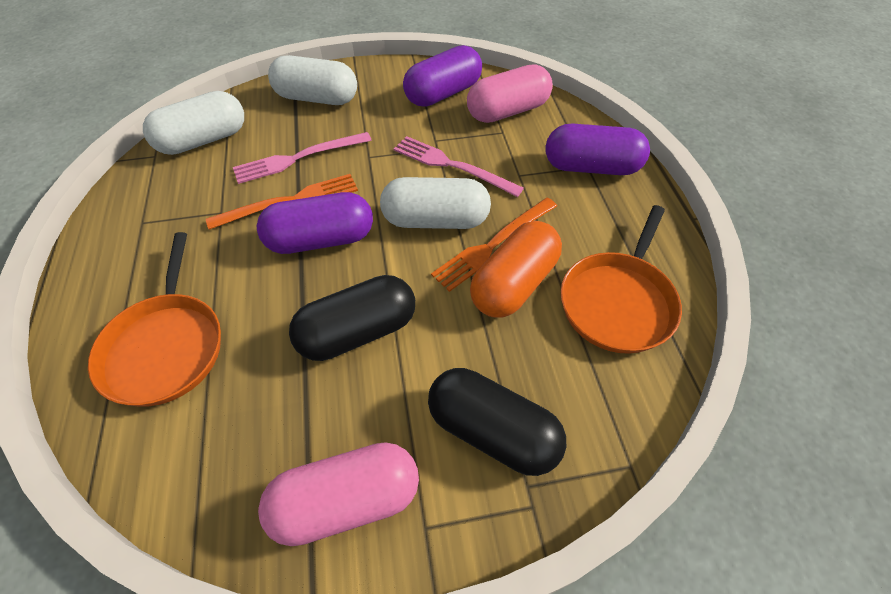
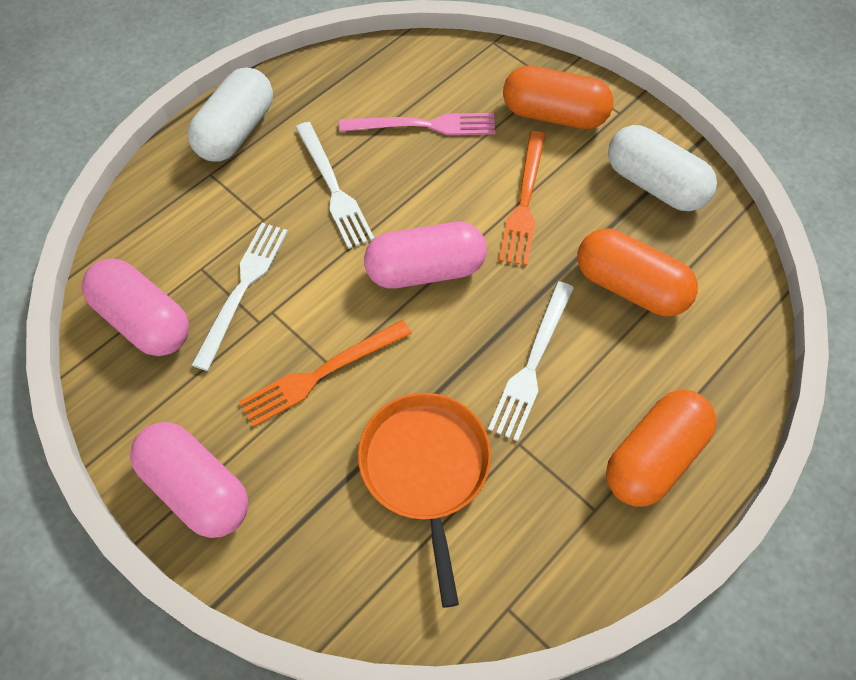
black capsule: [289,275,415,361] [428,368,566,476] = 2 -> none = 0
orange capsule: [470,221,562,318] = 1 -> [503,66,614,129] [577,229,698,316] [606,390,717,507] = 3
orange pan: [88,232,221,406] [561,205,682,354] = 2 -> [358,393,491,608] = 1
pink capsule: [258,442,419,546] [467,64,553,123] = 2 -> [82,259,189,356] [130,422,248,538] [364,222,487,289] = 3
pink fork: [233,132,372,184] [394,136,524,197] = 2 -> [339,113,495,135] = 1
purple capsule: [257,192,373,254] [403,45,482,107] [546,124,650,175] = 3 -> none = 0
white capsule: [143,91,244,155] [268,55,357,105] [380,177,491,229] = 3 -> [187,67,273,162] [608,125,717,211] = 2
white fork: none = 0 -> [192,223,288,371] [295,122,375,249] [488,281,574,441] = 3

